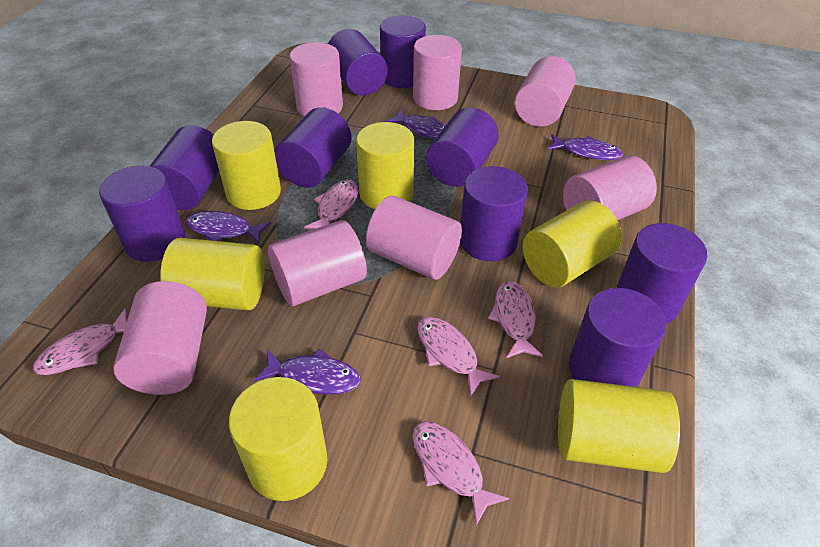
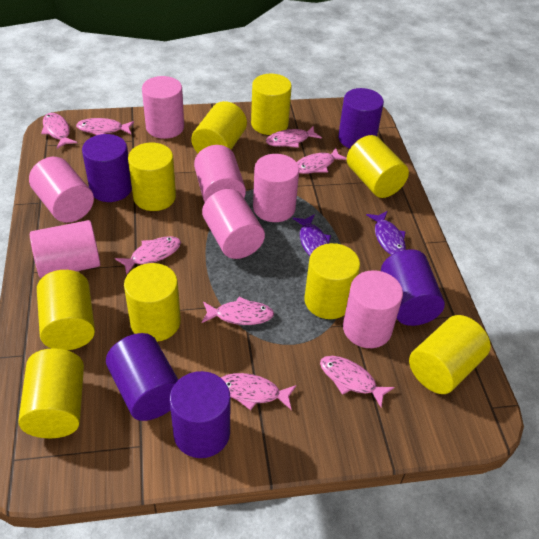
pink fish: [33,308,127,375] [304,180,358,229] [413,421,509,526] [417,317,500,397] [488,281,543,358] = 5 -> [41,113,77,149] [76,118,134,135] [115,236,181,275] [202,297,274,325] [221,373,296,410] [266,126,322,148] [297,147,347,174] [320,356,394,407] = 8
purple cylinder: [99,166,185,262] [150,125,219,210] [275,107,352,188] [328,29,388,95] [380,16,426,88] [426,107,499,187] [460,166,528,261] [569,288,666,387] [616,223,707,324] = 9 -> [82,134,132,202] [106,333,178,421] [170,371,230,458] [338,88,384,149] [381,249,445,326] = 5
purple fish: [185,211,271,244] [254,349,361,395] [386,110,446,139] [547,134,623,160] = 4 -> [293,215,331,256] [366,211,406,255] = 2
yellow cylinder: [160,238,265,311] [212,121,281,210] [229,377,327,501] [356,122,415,209] [523,200,622,287] [558,379,680,473] = 6 -> [18,348,84,438] [37,270,95,350] [124,263,181,342] [128,143,176,211] [191,101,247,153] [251,74,292,135] [304,243,360,319] [347,135,409,198] [409,315,491,394] = 9

